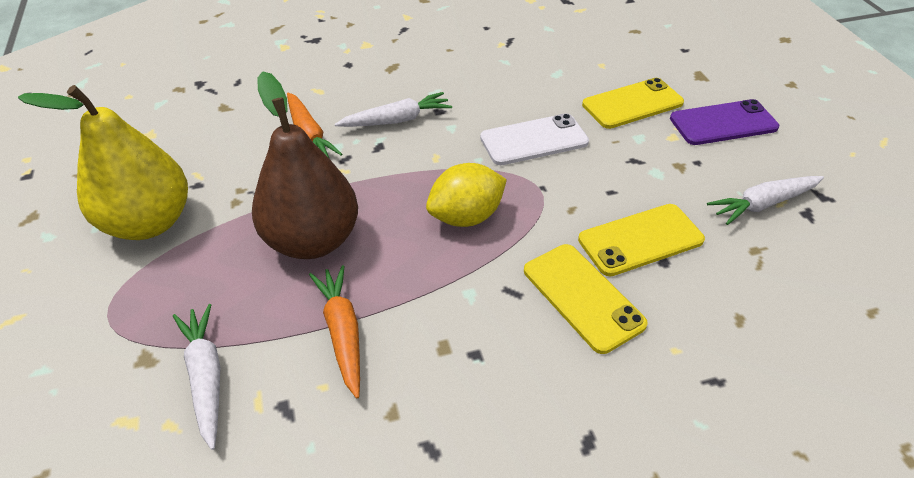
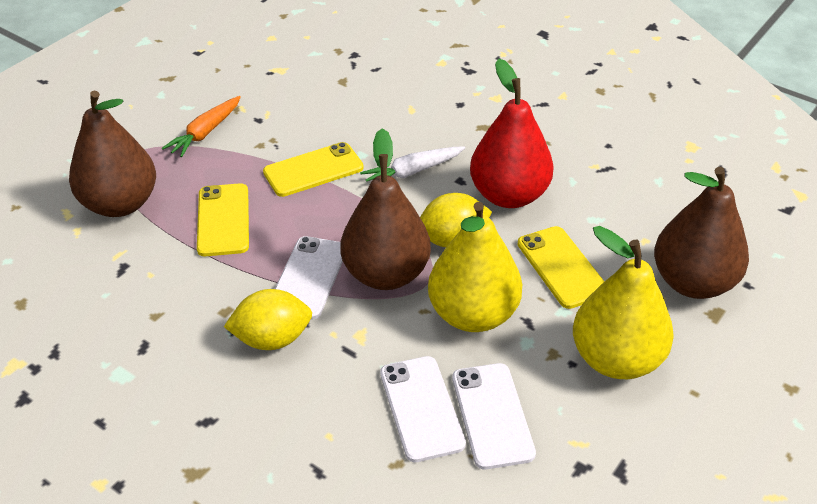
brown pear: [252,71,358,259] = 1 -> [69,91,156,217] [341,128,431,290] [654,167,749,299] = 3
orange carrot: [287,92,342,159] [309,265,360,398] = 2 -> [162,96,241,157] = 1
purple phone: [670,99,779,145] = 1 -> none = 0
red pear: none = 0 -> [470,59,554,208] = 1
white carrot: [173,304,220,450] [335,92,452,127] [707,176,824,225] = 3 -> [360,146,465,182] = 1
white phone: [480,113,589,165] = 1 -> [275,236,343,320] [380,356,466,462] [452,363,536,470] = 3
yellow lemon: [426,163,507,227] = 1 -> [224,289,312,350] [420,193,492,247] = 2
yellow pear: [18,85,188,240] = 1 -> [428,202,522,332] [573,226,674,379] = 2

